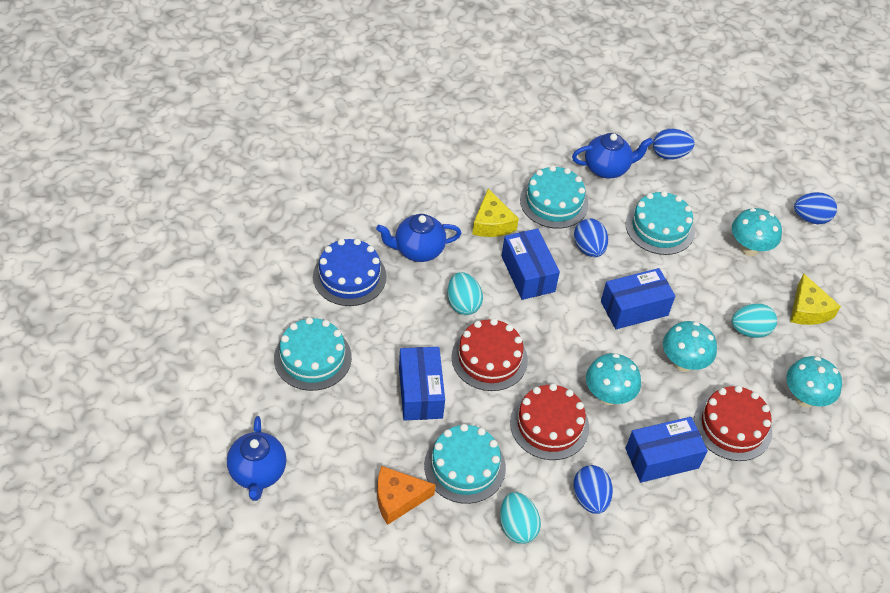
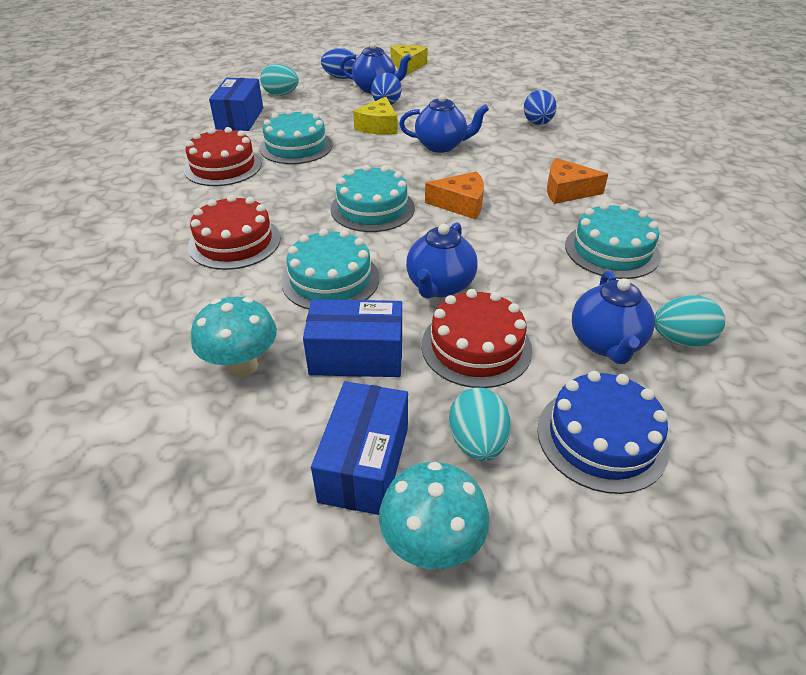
blue box: [399,347,445,421] [502,228,560,300] [601,268,675,329] [625,417,708,483] = 4 -> [209,78,263,131] [303,299,402,377] [311,381,408,515] = 3
blue egg: [573,465,613,514] [574,219,608,257] [653,129,694,160] [794,192,837,224] = 4 -> [321,48,357,79] [371,73,402,105] [524,90,557,125] = 3
blue teapot: [227,416,287,501] [376,214,461,262] [572,133,653,179] = 3 -> [340,42,412,94] [399,94,489,153] [406,222,478,299] [572,270,655,364] = 4
orange cheese: [377,466,436,525] = 1 -> [425,171,484,220] [547,158,608,204] = 2
turquoise mushroom: [586,353,641,405] [663,321,717,372] [732,208,782,256] [786,356,842,407] = 4 -> [191,297,277,377] [379,462,490,569] = 2

